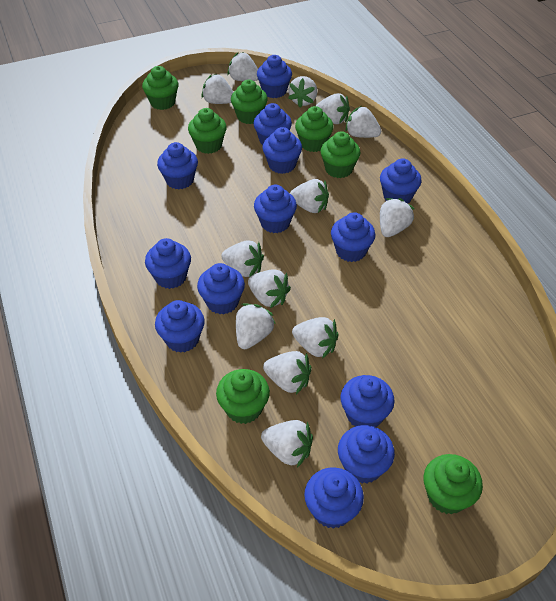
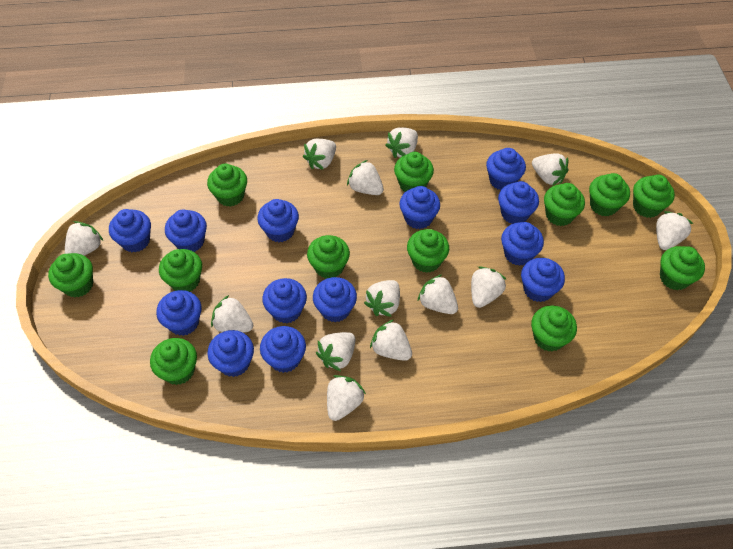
green cupcake: [142,66,179,110] [188,108,227,154] [216,369,270,424] [231,79,268,124] [295,106,334,152] [320,131,360,178] [423,454,483,514] = 7 -> [48,253,93,298] [150,338,197,385] [159,249,202,292] [207,163,247,207] [307,235,350,279] [394,152,434,192] [407,229,449,273] [531,305,577,352] [544,183,585,226] [589,173,630,217] [633,175,675,218] [660,246,705,290] = 12

